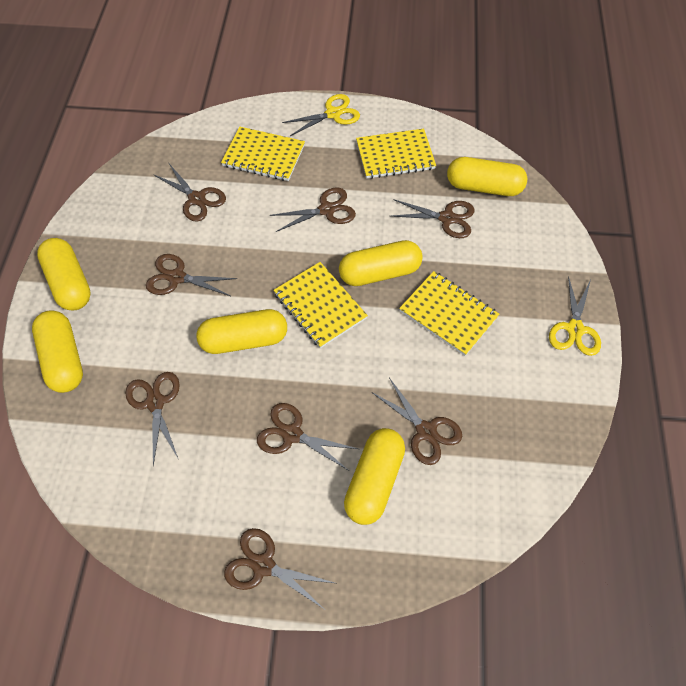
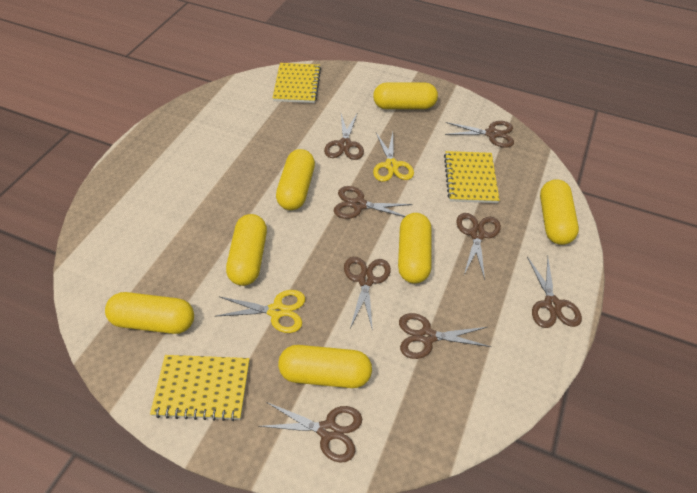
yellow capsule: [32,310,83,393] [37,238,91,311] [196,309,287,354] [339,240,423,286] [344,428,405,525] [447,157,527,196] = 6 -> [105,292,194,334] [226,214,267,286] [276,149,315,210] [278,345,372,388] [373,83,438,109] [398,213,431,284] [540,180,579,245] = 7
yellow notebook: [221,127,305,181] [274,262,368,348] [356,129,436,179] [399,271,500,356] = 4 -> [150,355,249,421] [273,63,321,103] [444,151,500,203] = 3

